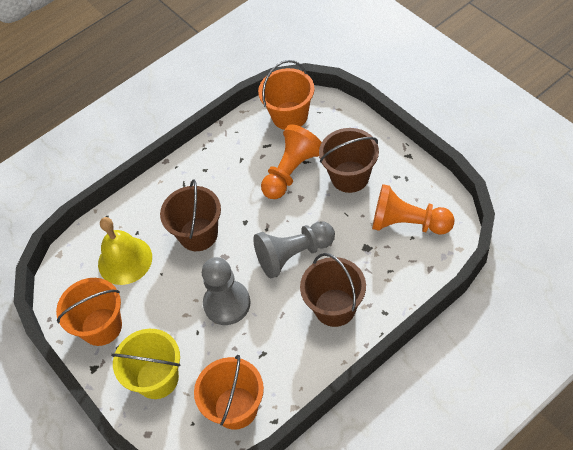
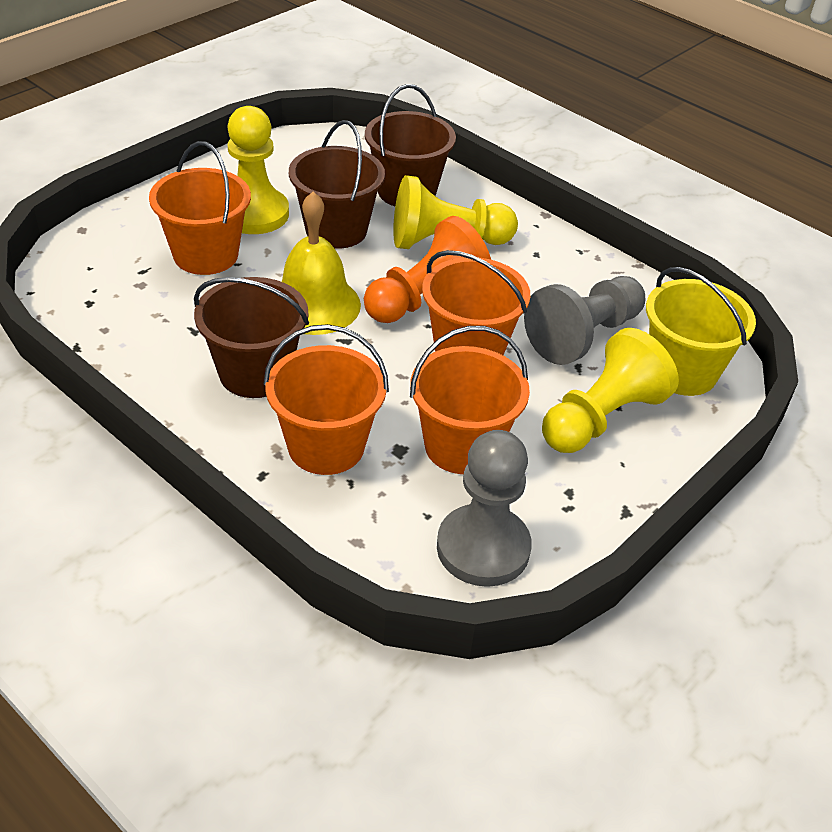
orange bucket: [56,278,122,346] [194,355,264,430] [258,60,315,130] = 3 -> [149,141,251,275] [264,324,389,475] [410,326,530,474] [422,250,531,355] = 4
orange pawn: [261,124,322,199] [372,184,455,234] = 2 -> [364,216,491,323] = 1
yellow pawn: none = 0 -> [228,106,289,234] [393,175,518,249] [542,328,679,453] = 3

